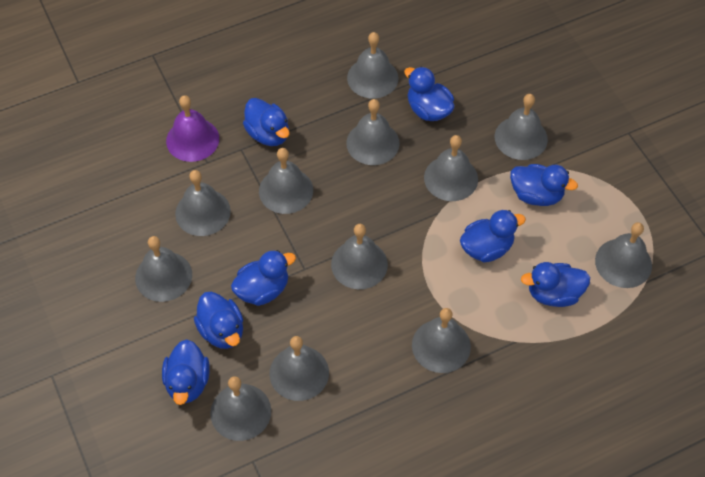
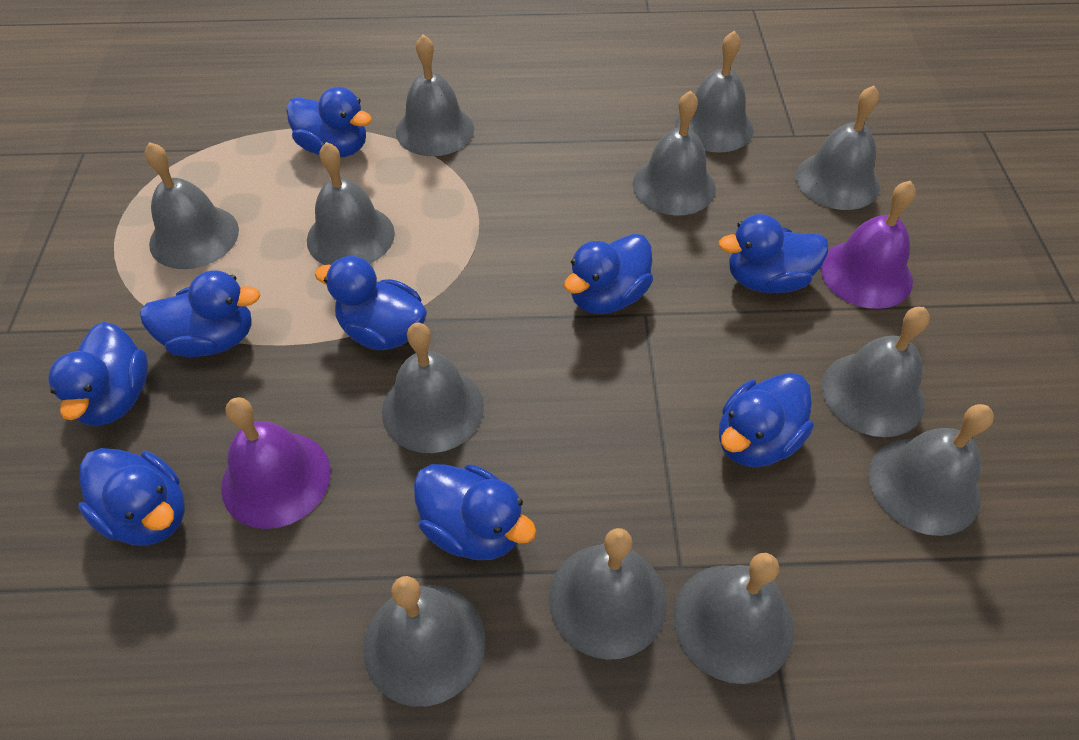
blue duck: [162,339,210,405] [194,292,243,349] [231,250,296,306] [243,98,290,146] [404,67,454,121] [460,210,526,262] [510,164,578,206] [521,262,590,307] = 8 -> [48,322,148,426] [78,448,185,546] [140,270,261,357] [286,87,372,158] [315,256,427,350] [414,464,537,560] [564,234,653,314] [719,214,828,293] [719,373,814,467] = 9
purple bell: [166,95,219,162] = 1 -> [221,397,331,529] [820,181,916,309] = 2

